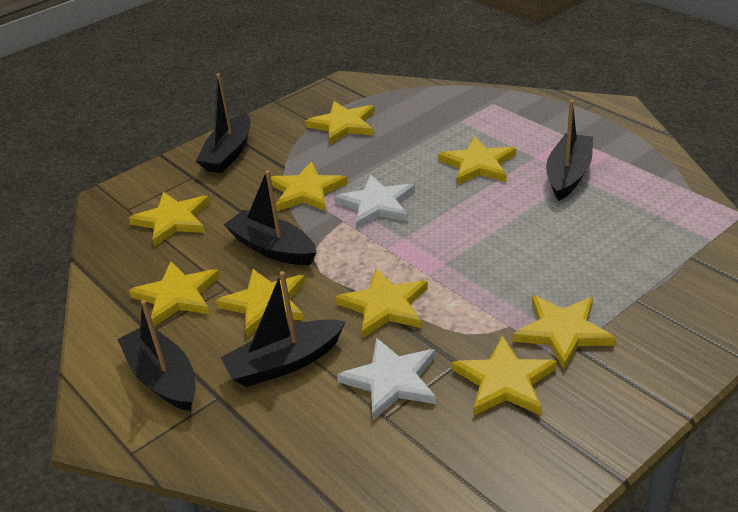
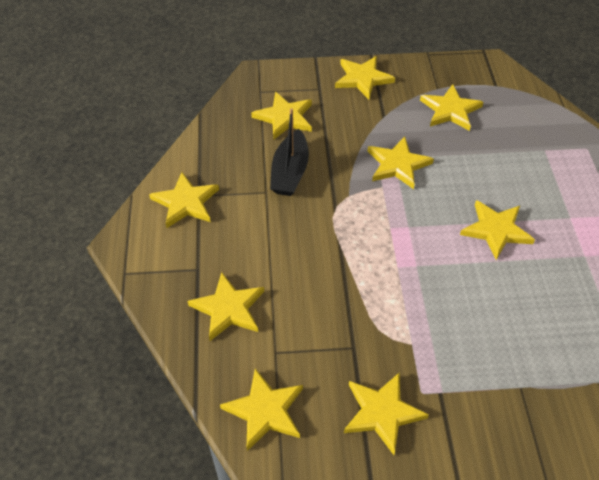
black boat: [118,300,196,411] [196,74,251,173] [220,271,345,387] [224,170,317,265] [546,100,593,201] = 5 -> [270,108,309,196] = 1
white star: [334,174,415,229] [337,337,436,420] = 2 -> none = 0

